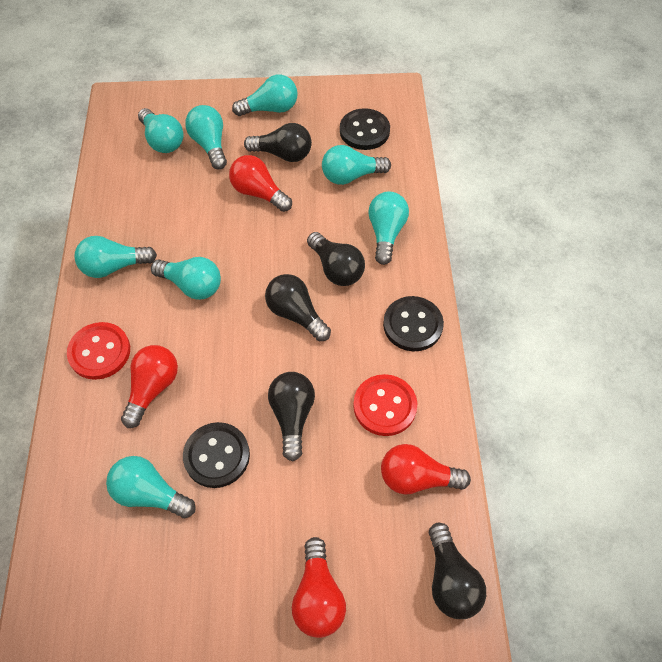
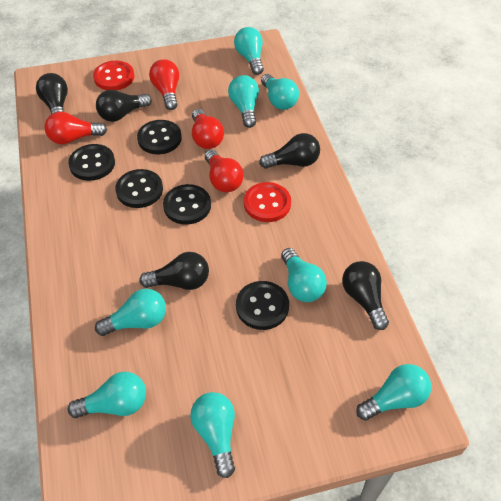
black button: [183,422,250,488] [340,108,390,150] [383,296,444,351] = 3 -> [68,144,115,181] [115,169,163,208] [137,120,182,154] [163,184,211,224] [236,281,289,330] = 5

